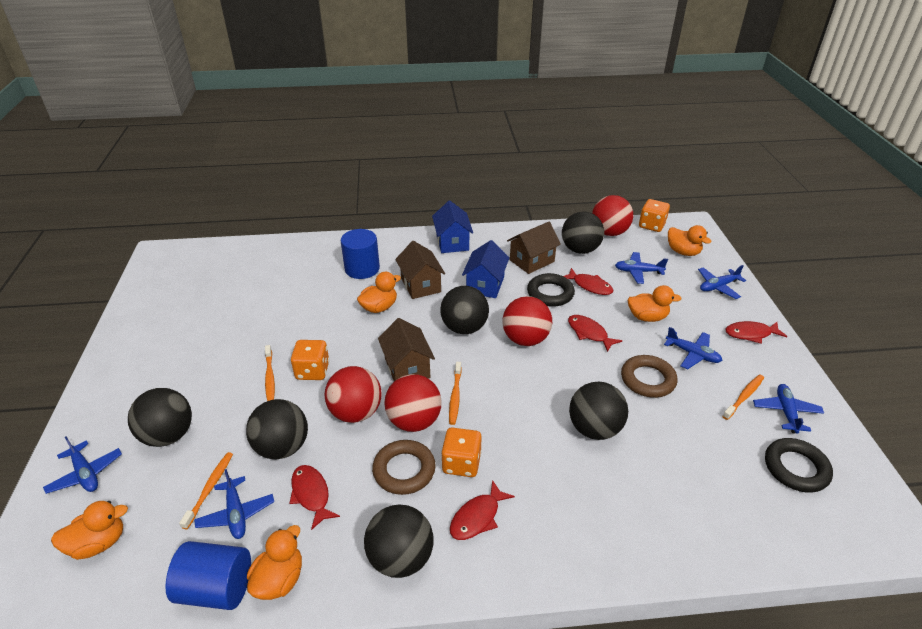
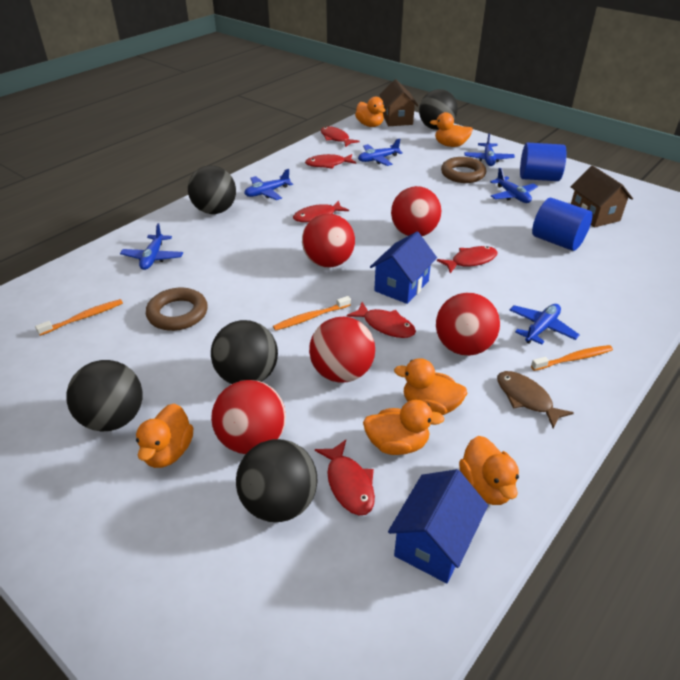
black ball: [128,388,192,447] [246,399,308,460] [364,504,434,578] [440,286,489,334] [562,212,604,254] [569,382,628,440] = 6 -> [66,360,143,432] [188,166,236,214] [211,320,278,384] [236,439,317,522] [419,89,458,130] = 5
black ring: [527,273,575,307] [765,438,833,493] = 2 -> none = 0
brown fish: none = 0 -> [497,371,574,429] = 1
brown house: [378,318,435,381] [395,241,445,299] [507,222,561,274] = 3 -> [379,79,418,126] [571,166,633,227] = 2
orange dice: [291,340,329,380] [441,427,482,477] [639,199,670,232] = 3 -> none = 0
orange duck: [51,501,128,560] [247,525,302,600] [357,272,401,313] [628,285,681,322] [668,225,712,256] = 5 -> [136,403,193,468] [355,96,386,127] [363,400,445,455] [394,358,468,415] [430,112,473,147] [459,436,519,505] = 6
orange toothbrush: [179,452,233,529] [265,345,275,401] [449,362,462,425] [722,374,764,420] = 4 -> [35,299,123,336] [273,296,351,331] [531,345,613,371] = 3
red ball: [325,366,382,423] [384,374,442,432] [503,296,552,346] [592,195,633,236] = 4 -> [211,380,286,454] [302,214,355,267] [309,317,375,383] [391,186,441,236] [436,293,500,356] = 5
red fish: [289,465,340,530] [450,480,515,540] [563,268,614,295] [568,315,622,352] [725,321,787,344] = 5 -> [293,200,349,222] [305,154,356,169] [315,440,375,515] [321,126,360,147] [347,302,416,338] [437,246,498,273] = 6

